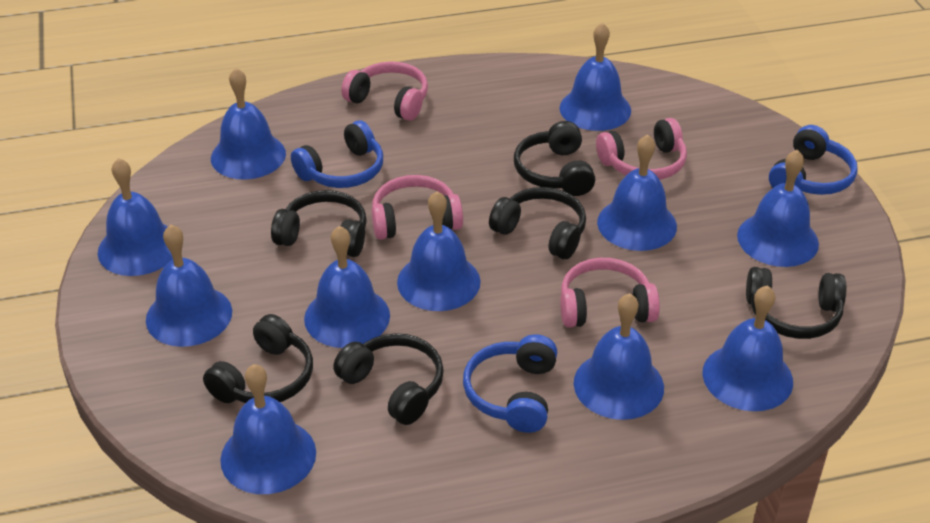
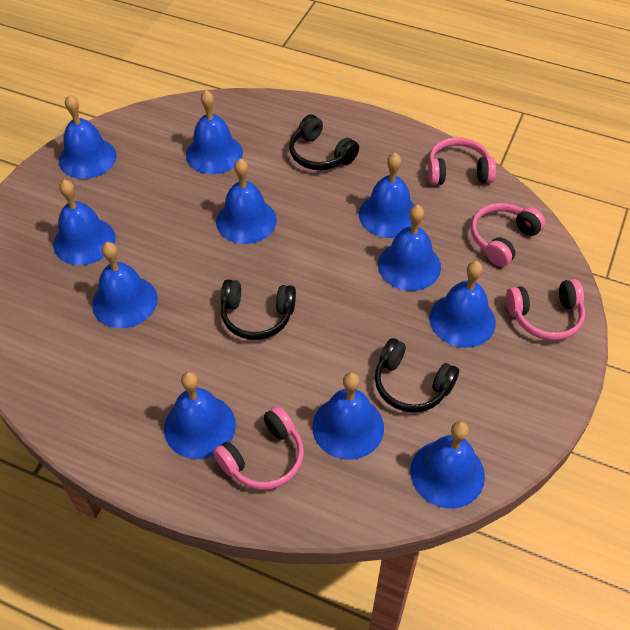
black headphones: [203,314,313,403] [271,190,367,257] [333,333,444,425] [489,187,586,259] [514,121,595,196] [746,267,846,339] = 6 -> [221,279,296,340] [289,114,359,170] [375,338,459,413] = 3
blue headphones: [291,120,383,188] [463,334,557,433] [769,125,858,195] = 3 -> none = 0

